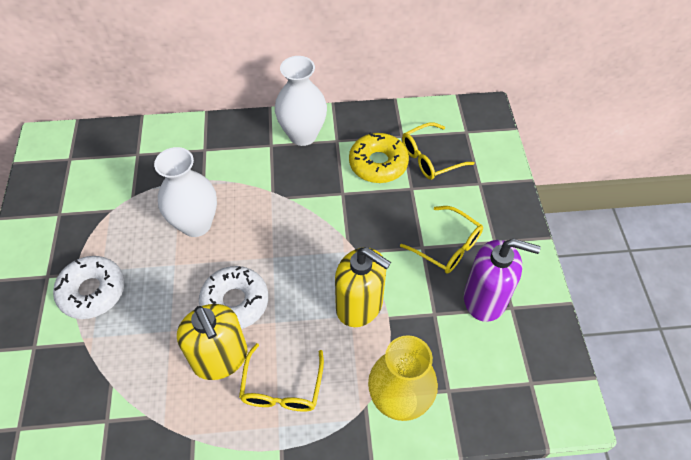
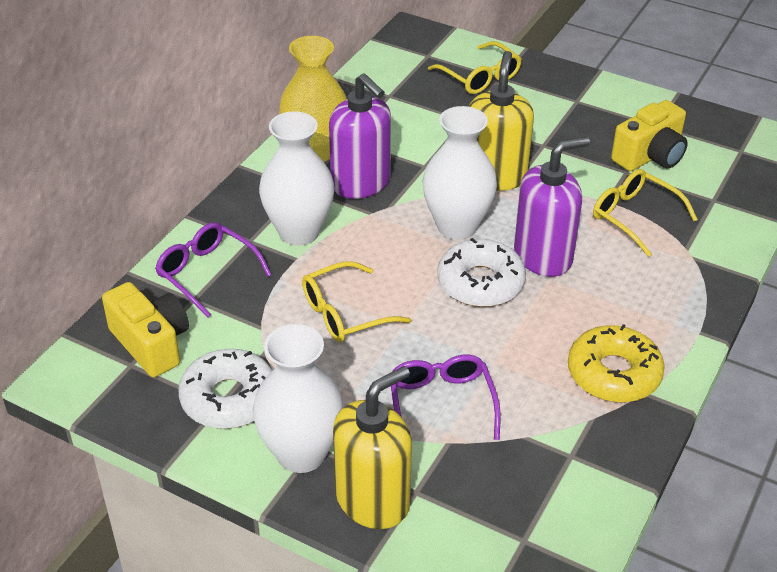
purple glasses: none = 0 -> [155,222,272,318] [391,355,501,440] = 2
purple soap dispenser: [464,239,541,322] = 1 -> [329,73,391,199] [514,137,590,277] = 2
white vase: [154,147,217,237] [275,56,327,146] = 2 -> [253,324,344,473] [259,111,335,246] [422,106,497,240] = 3
yellow camera: none = 0 -> [102,282,189,378] [611,100,688,171] = 2

